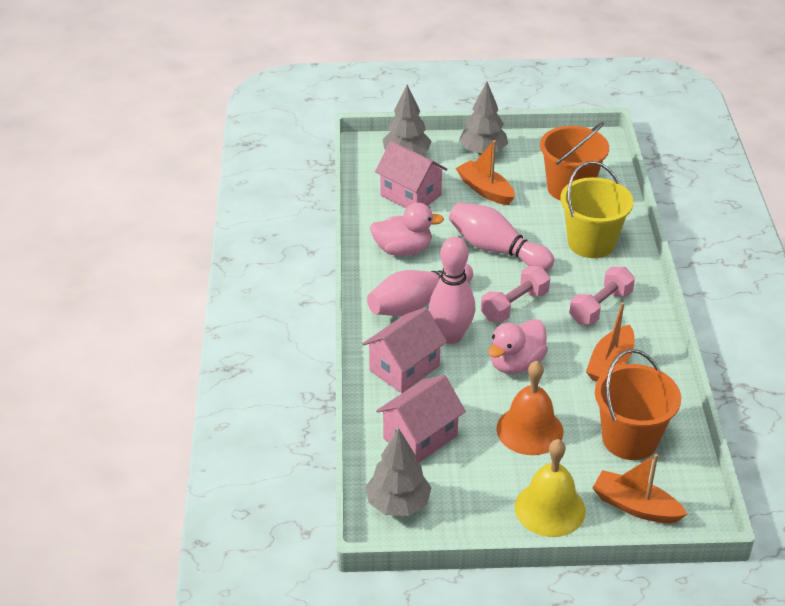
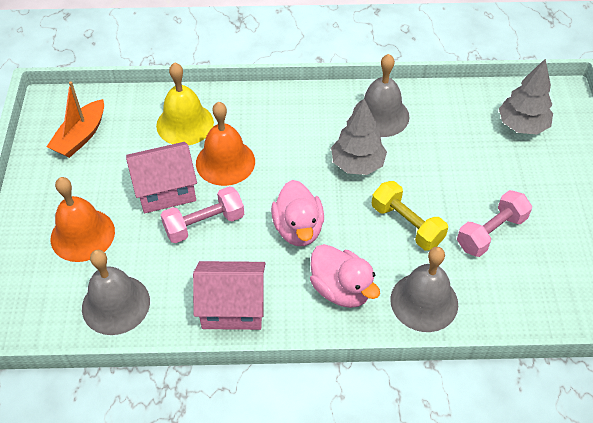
grey bell: none = 0 -> [82,250,150,335] [353,54,409,137] [390,247,458,332] = 3
grey tree: [366,428,432,516] [382,85,432,154] [459,82,508,155] = 3 -> [331,99,387,175] [499,59,553,134] = 2
orange bell: [496,361,563,455] = 1 -> [51,177,115,262] [196,102,255,186] = 2
orange boat: [456,140,515,205] [586,302,634,382] [593,454,687,523] = 3 -> [46,82,104,158] = 1
orange bucket: [540,122,609,200] [595,349,681,460] = 2 -> none = 0
pink bowling pin: [367,263,473,316] [429,237,476,344] [449,202,554,271] = 3 -> none = 0
pink house: [363,307,447,393] [375,141,448,208] [376,375,466,463] = 3 -> [126,142,197,213] [193,261,266,330] = 2
yellow bucket: [560,161,634,258] = 1 -> none = 0
yellow dumbbell: none = 0 -> [372,181,448,251] = 1

